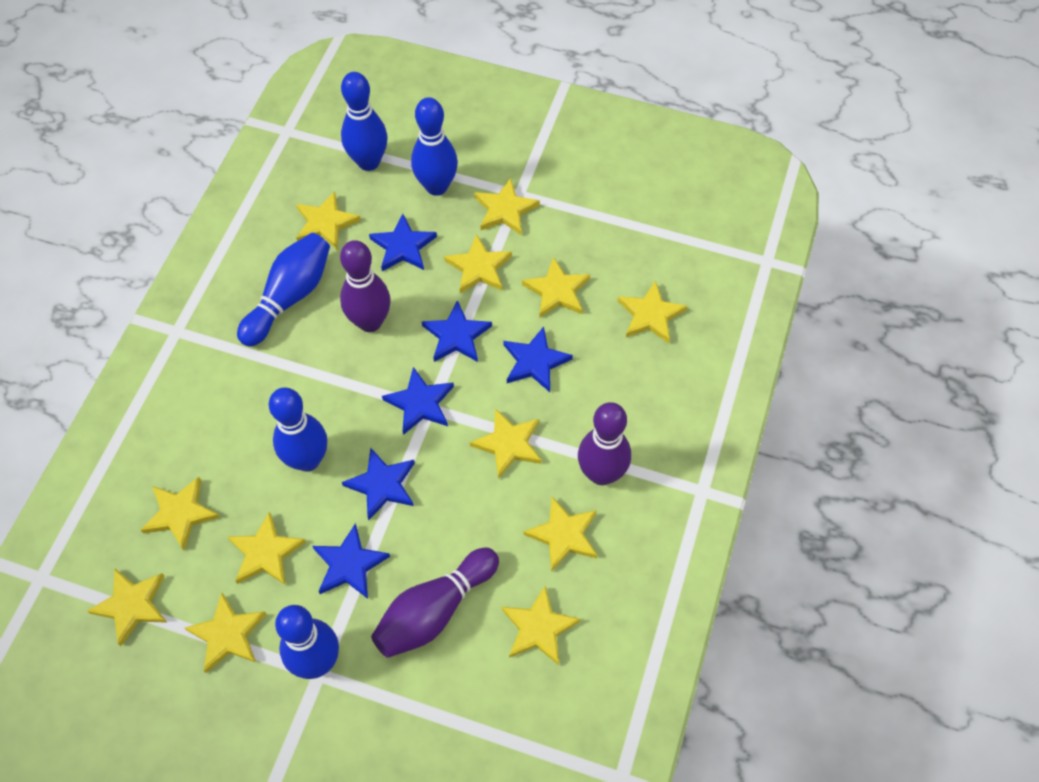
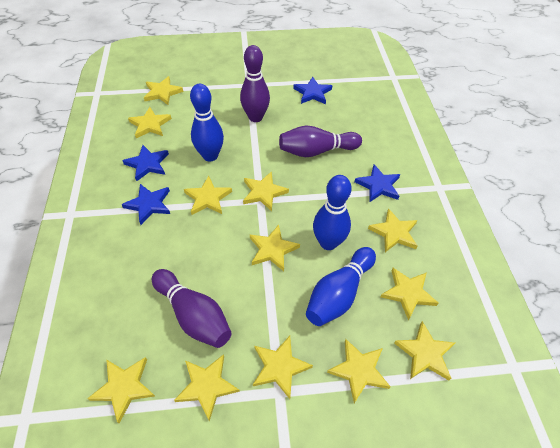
blue bowling pin: [237,233,330,347] [269,387,327,471] [275,605,339,679] [341,72,388,171] [411,97,458,196] = 5 -> [190,84,224,162] [306,247,376,326] [313,175,352,250] = 3
blue star: [312,523,390,599] [342,448,415,520] [369,214,437,271] [382,367,454,435] [422,300,492,362] [503,327,573,392] = 6 -> [121,184,170,225] [122,145,169,181] [293,77,332,104] [354,165,400,202] = 4

